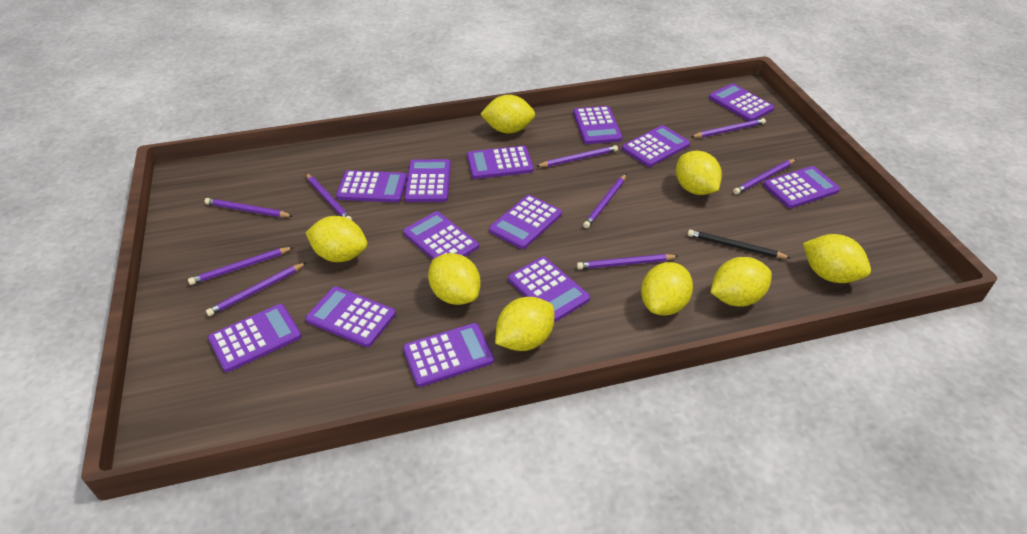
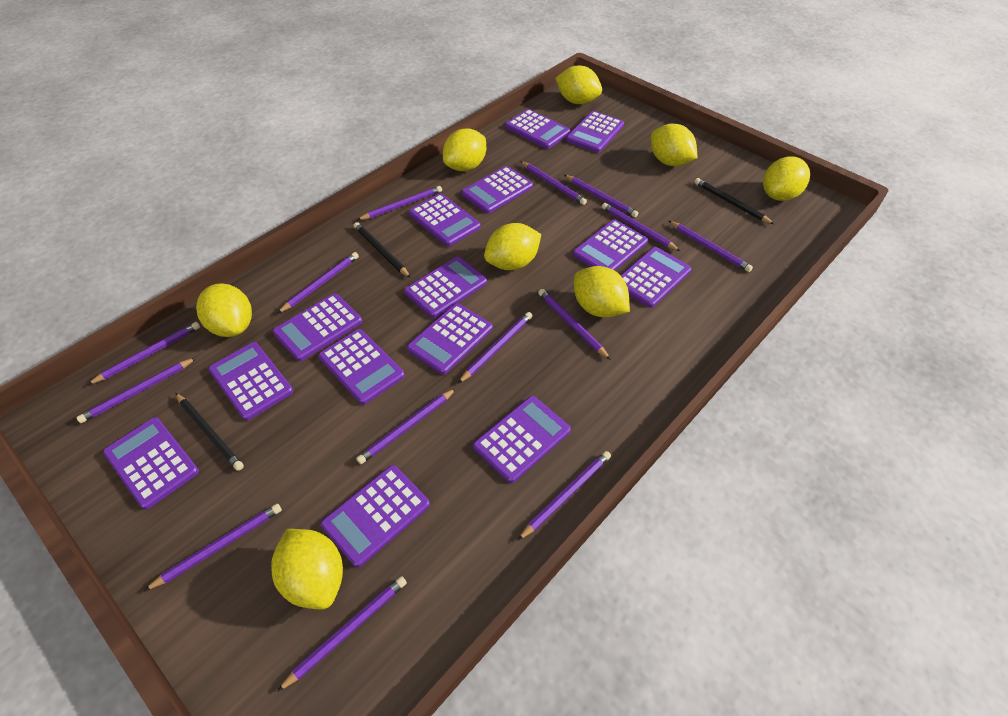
black pencil: [688,229,791,258] = 1 -> [175,393,244,471] [354,222,411,278] [694,178,774,224] = 3
purple calculator: [208,304,302,372] [305,286,396,347] [336,170,407,203] [403,211,479,259] [403,323,494,387] [404,159,451,202] [467,146,533,179] [489,195,562,249] [508,257,590,322] [573,106,622,144] [622,125,690,167] [709,84,774,121] [763,166,840,208] = 13 -> [103,417,199,510] [209,342,293,421] [273,293,362,361] [318,329,405,405] [321,465,430,567] [404,256,487,318] [407,303,493,375] [409,193,481,246] [462,166,533,213] [473,396,571,483] [505,109,570,149] [566,111,624,153] [573,219,648,271] [620,247,691,308] = 14
purple pencil: [188,247,294,285] [204,198,292,217] [206,262,307,316] [306,173,352,220] [536,145,618,167] [577,254,678,269] [583,174,626,228] [691,118,766,138] [733,159,796,194] = 9 -> [76,357,197,423] [87,322,200,385] [144,503,282,591] [277,252,359,314] [277,576,407,692] [356,388,456,464] [357,186,442,220] [458,312,532,384] [518,451,611,540] [520,161,587,205] [538,289,611,360] [564,175,638,217] [602,203,680,251] [669,221,753,272] = 14

